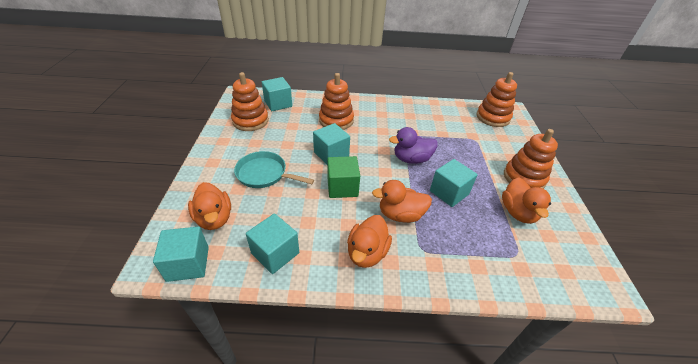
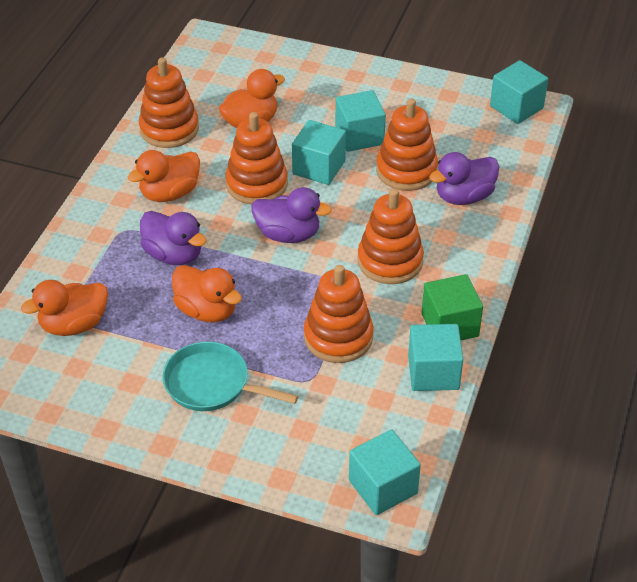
orange stacking toy: [231,72,269,131] [319,73,354,130] [476,72,517,127] [504,129,558,189] = 4 -> [139,57,199,148] [225,112,288,204] [304,265,373,363] [358,188,424,284] [376,99,438,191] = 5
purple duck: [389,127,438,164] = 1 -> [140,211,206,265] [251,187,332,243] [429,152,499,205] = 3

